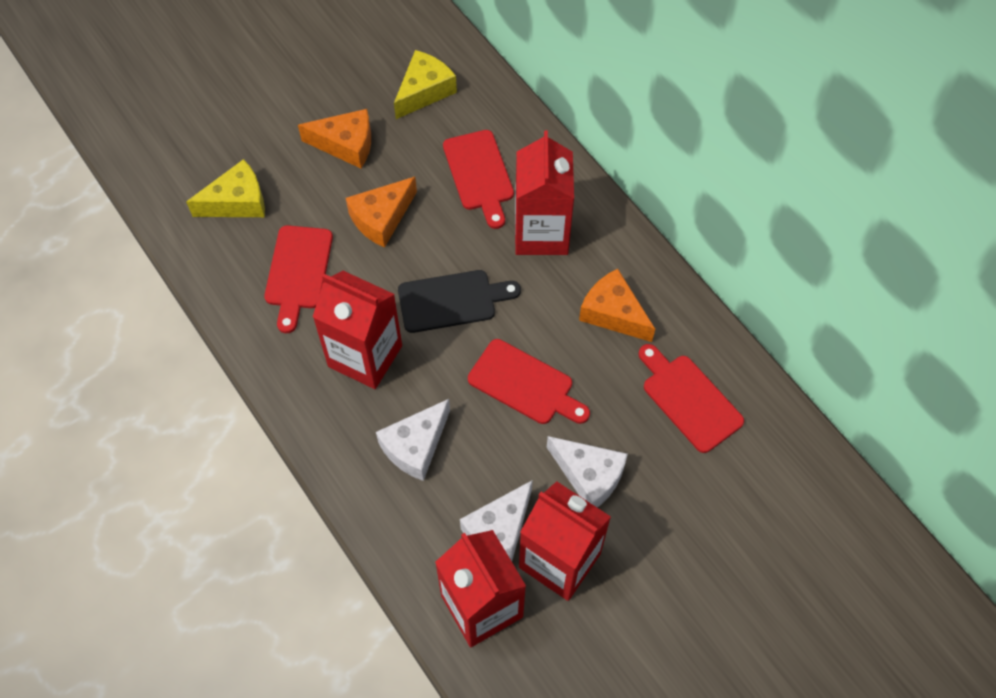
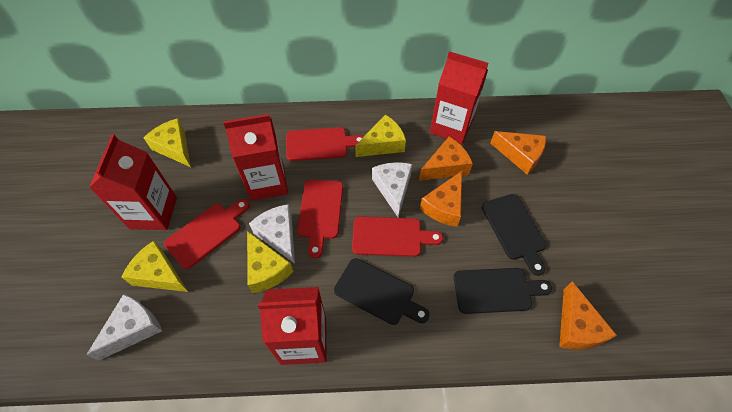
black cutting board: [398,270,521,333] = 1 -> [334,258,430,325] [454,268,552,314] [482,194,546,276] = 3
orange cheese: [298,109,371,168] [346,177,417,248] [579,269,655,342] = 3 -> [419,136,473,181] [420,171,462,227] [490,131,546,175] [559,281,617,350] = 4
yellow cheese: [186,159,265,217] [394,50,457,119] = 2 -> [122,241,188,292] [144,118,191,167] [247,231,294,293] [355,114,406,157] = 4

